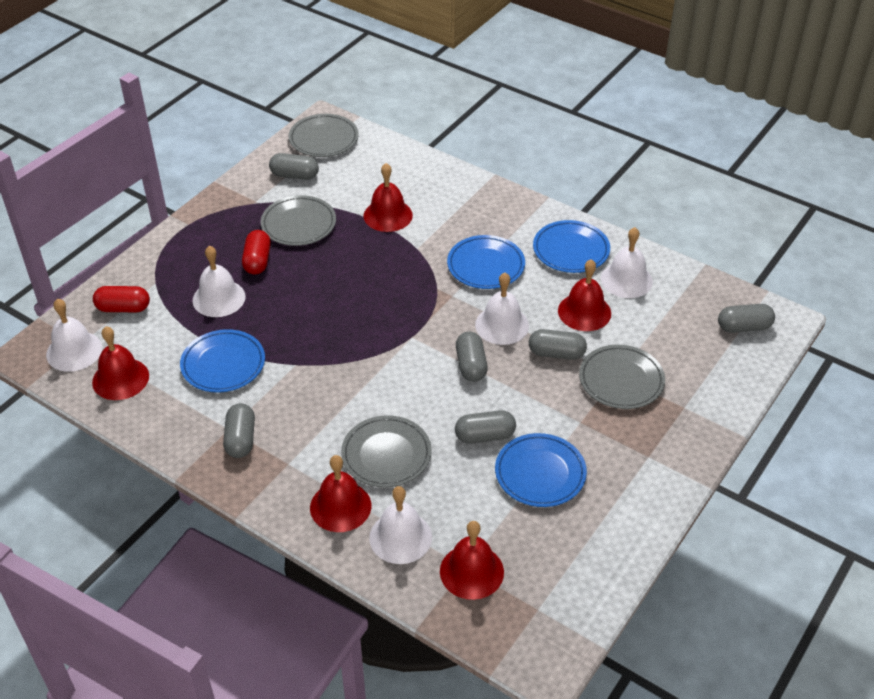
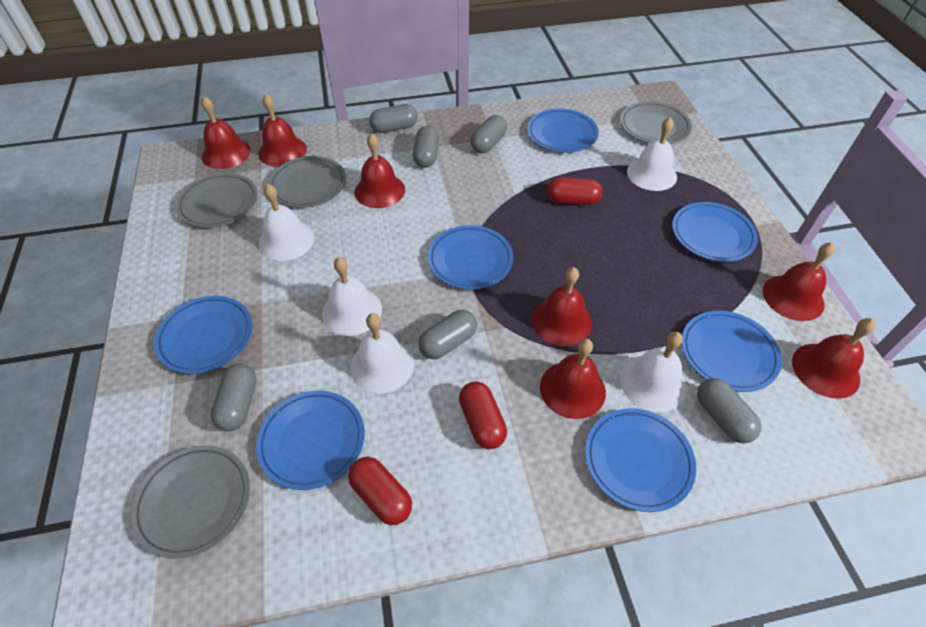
blue plate: [180,329,265,393] [447,235,525,289] [495,433,587,507] [533,220,610,273] = 4 -> [154,296,253,374] [256,391,365,490] [428,225,513,290] [527,108,599,153] [585,408,696,512] [672,202,758,262] [682,311,782,392] = 7
red bell: [92,326,149,400] [310,455,371,532] [363,163,413,232] [440,521,504,600] [558,259,611,331] = 5 -> [201,96,251,169] [258,94,307,167] [355,133,405,208] [531,267,592,346] [540,338,606,419] [763,242,835,321] [792,318,876,399] = 7
red capsule: [93,286,150,312] [242,230,271,275] = 2 -> [348,457,412,525] [459,381,507,449] [547,177,603,205] = 3

